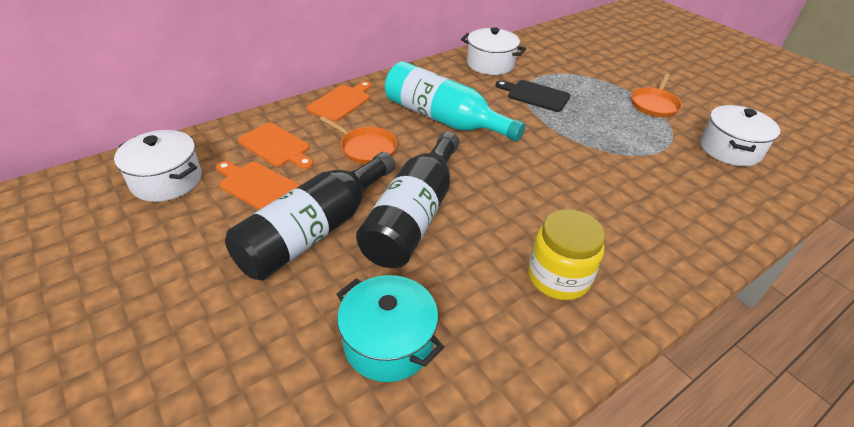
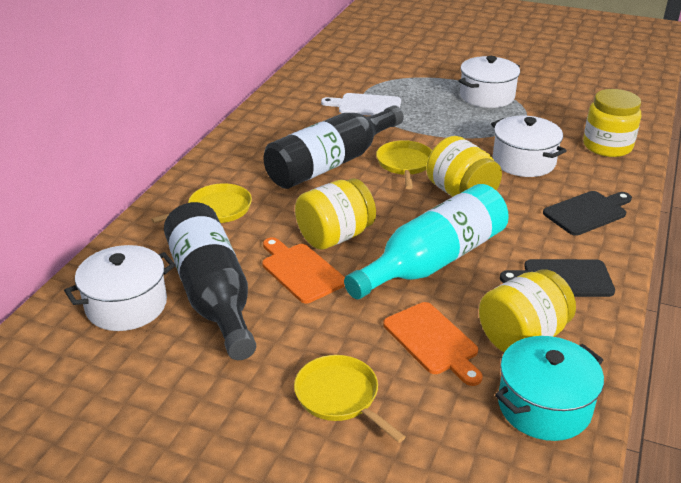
black cutting board: [495,80,570,112] = 1 -> [500,259,615,297] [543,191,632,236] = 2
orange cutting board: [216,161,300,210] [238,123,313,169] [307,81,372,122] = 3 -> [262,237,345,303] [383,302,483,386] = 2
orange pan: [320,116,397,164] [631,73,682,117] = 2 -> none = 0
white cutting board: none = 0 -> [321,93,401,116] = 1
yellow jar: [528,209,605,300] = 1 -> [295,178,376,250] [426,136,502,197] [479,269,576,353] [583,89,641,157] = 4
yellow pan: none = 0 -> [151,183,252,223] [294,355,405,443] [376,140,432,189] = 3

